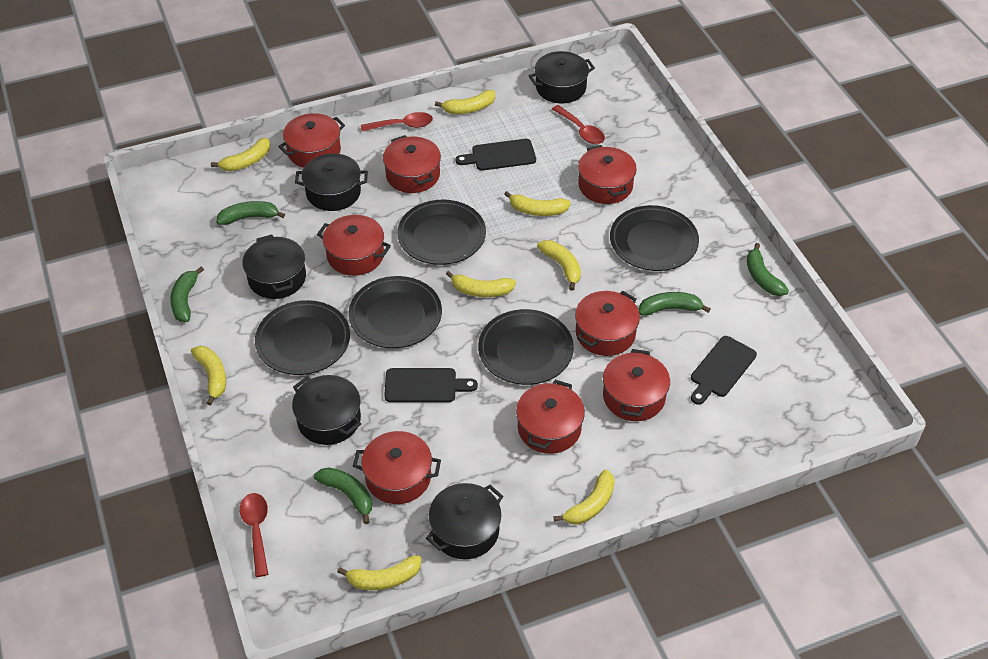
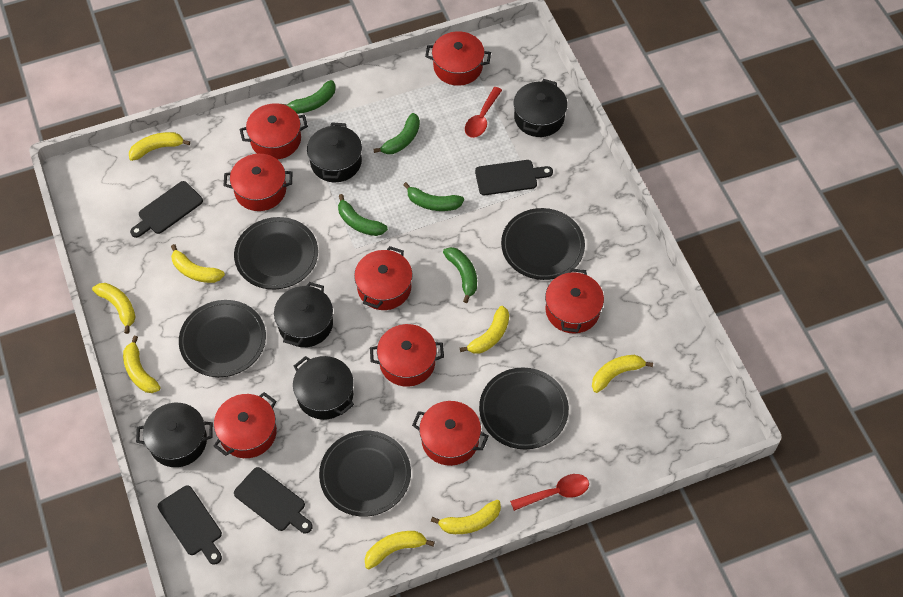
black cutting board: [384,368,478,402] [456,139,536,171] [691,336,757,405] = 3 -> [130,181,203,238] [158,485,222,565] [234,467,313,533] [475,160,553,195] = 4
red spoon: [240,493,268,577] [361,112,433,131] [552,105,605,144] = 3 -> [465,87,502,138] [510,474,589,511] = 2

